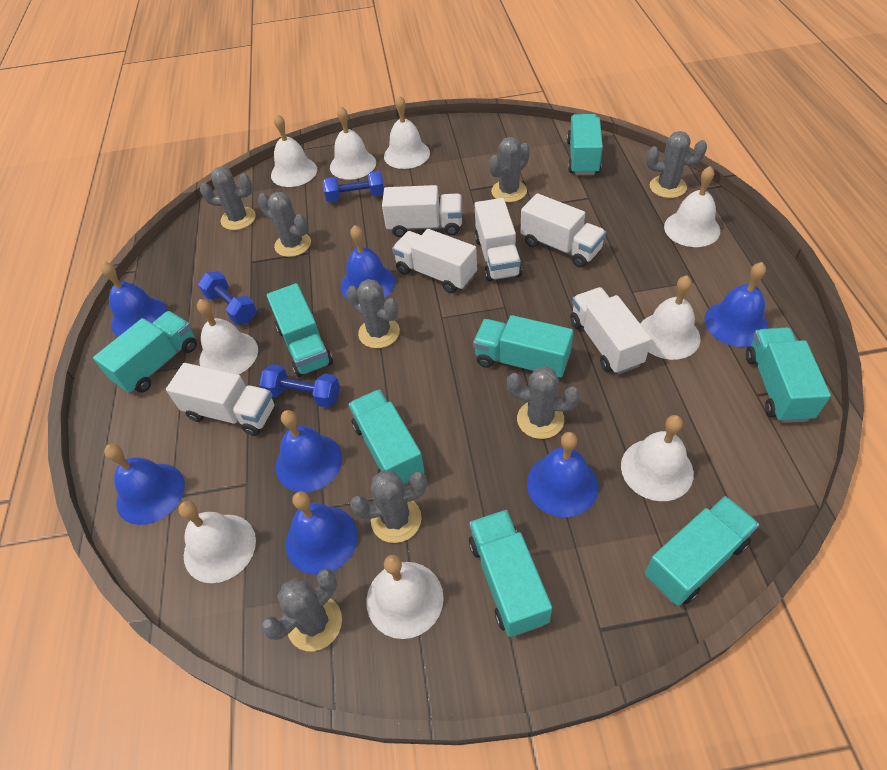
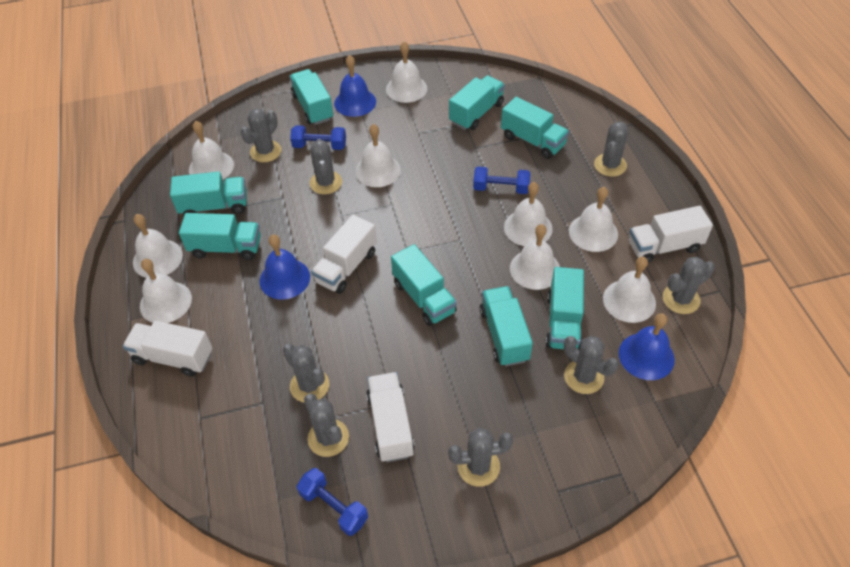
blue bell: [101,262,167,337] [104,444,185,525] [276,410,342,492] [286,491,358,575] [341,225,395,299] [527,432,599,517] [704,262,769,347] = 7 -> [260,234,310,299] [334,55,376,117] [619,313,675,380] = 3
white truck: [166,363,275,436] [382,185,462,237] [392,229,477,293] [474,198,522,282] [520,193,606,268] [570,287,651,374] = 6 -> [123,321,212,377] [311,215,377,294] [366,372,415,462] [629,206,713,263] = 4

